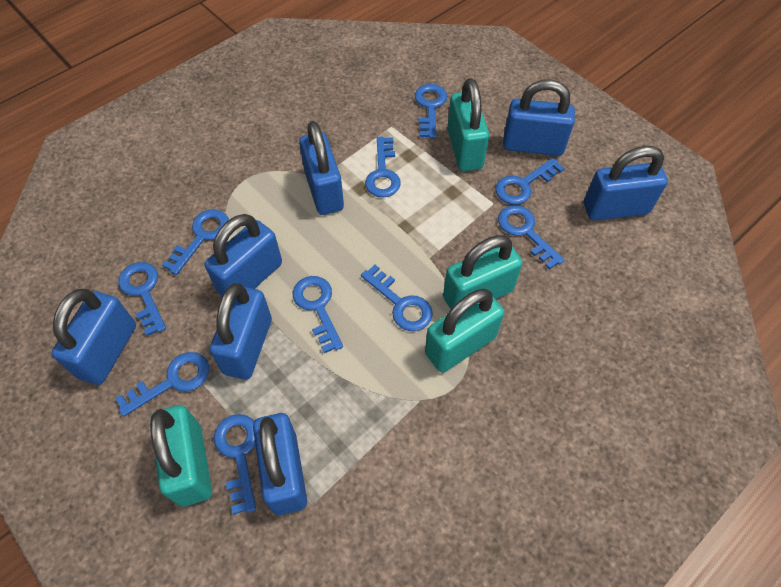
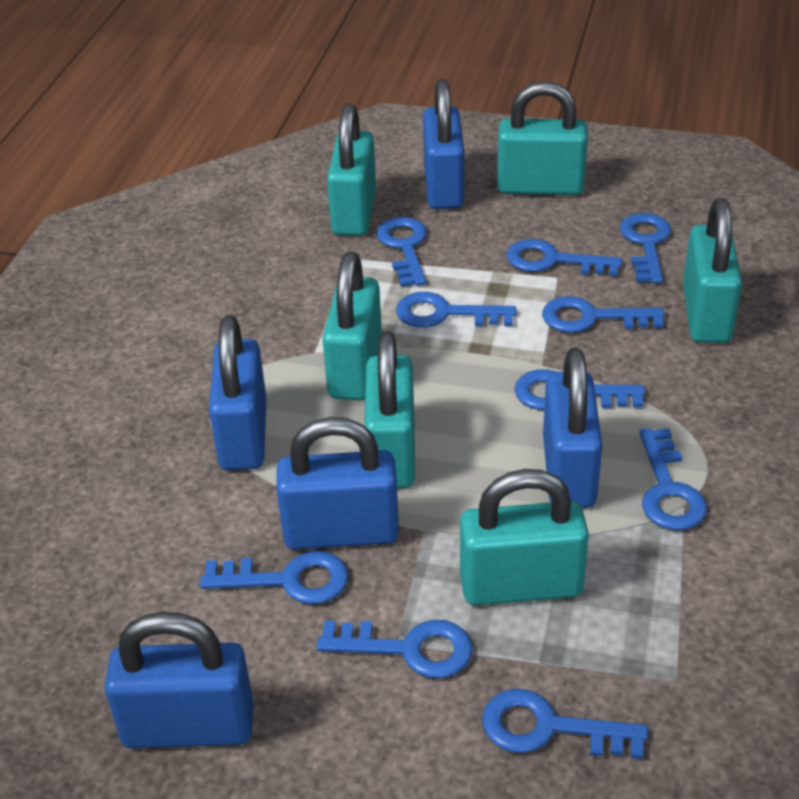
blue padlock: [51,289,136,385] [205,214,282,296] [210,283,272,380] [253,413,307,515] [299,121,344,215] [503,79,575,156] [584,146,668,221] = 7 -> [104,612,254,749] [209,315,267,470] [276,417,399,550] [423,79,465,209] [543,348,602,508] = 5
turquoise padlock: [150,405,212,507] [425,289,504,372] [443,235,522,309] [447,78,489,171] = 4 -> [322,252,382,400] [327,104,376,236] [364,331,415,488] [460,469,589,605] [497,81,588,195] [683,199,742,343] = 6

